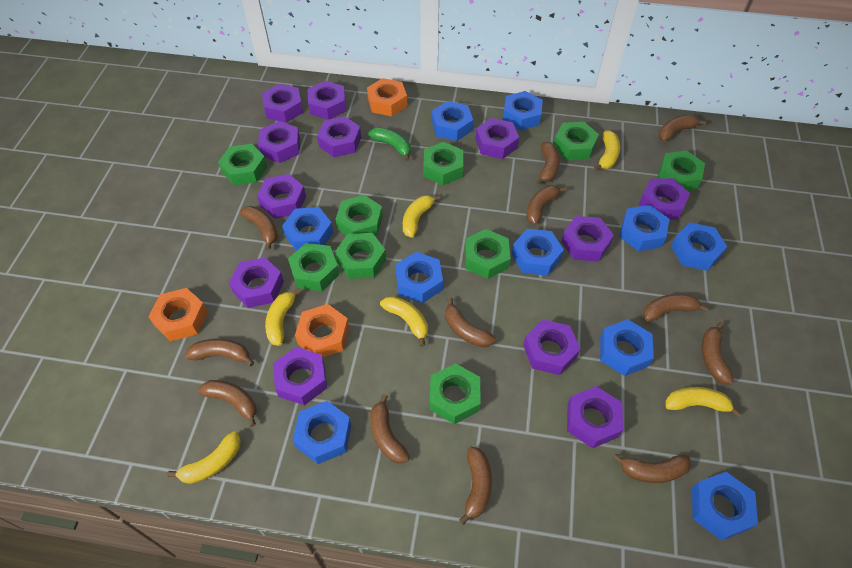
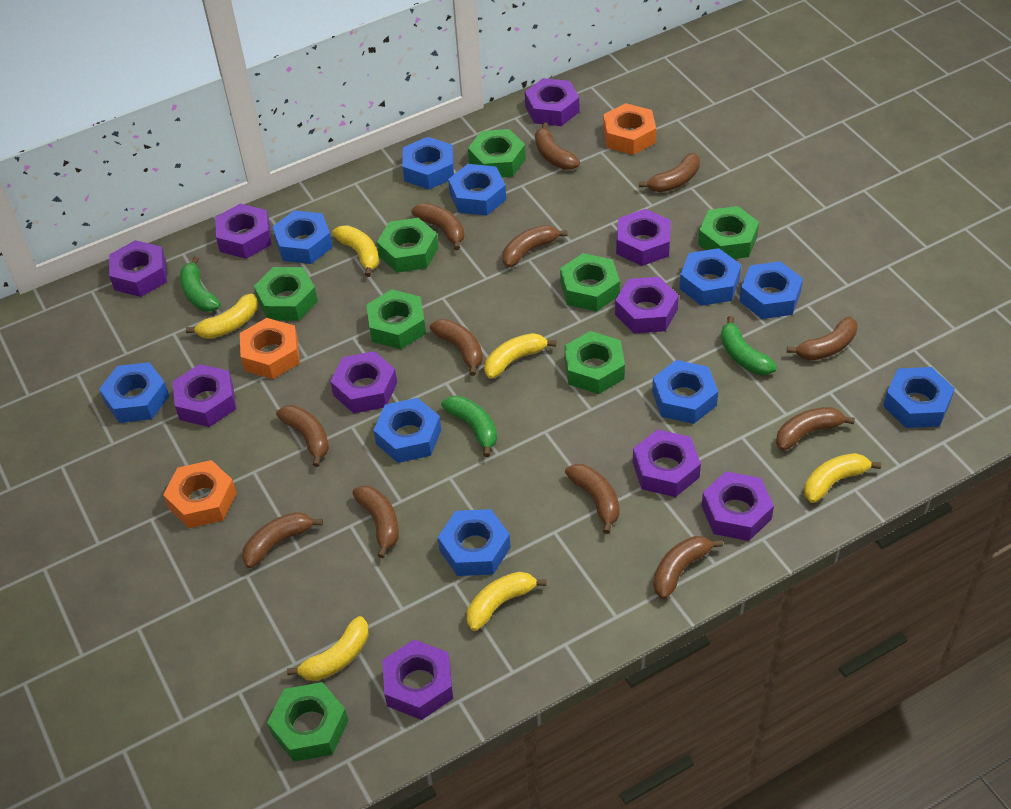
green banana: [368,127,411,161] = 1 -> [180,256,220,312] [441,395,497,457] [721,316,777,375] = 3
green nut: [218,144,267,186] [288,243,339,291] [335,195,383,236] [335,233,386,279] [423,142,463,185] [430,363,481,424] [464,229,511,279] [553,122,599,161] [657,151,705,191] = 9 -> [254,267,318,321] [267,682,348,762] [366,289,426,349] [377,218,438,273] [468,129,526,177] [560,253,620,311] [564,331,625,394] [698,206,759,259] = 8
purple nut: [229,257,284,308] [257,174,306,219] [258,121,300,163] [262,84,303,123] [273,347,327,405] [308,81,346,120] [317,116,361,157] [475,118,519,159] [523,320,580,375] [561,216,614,262] [567,386,623,448] [639,178,690,220] = 12 -> [109,240,167,297] [173,364,236,427] [215,203,271,259] [330,351,397,414] [382,640,453,720] [525,78,579,126] [615,277,679,334] [616,209,671,266] [633,429,701,497] [702,472,774,541] = 10

